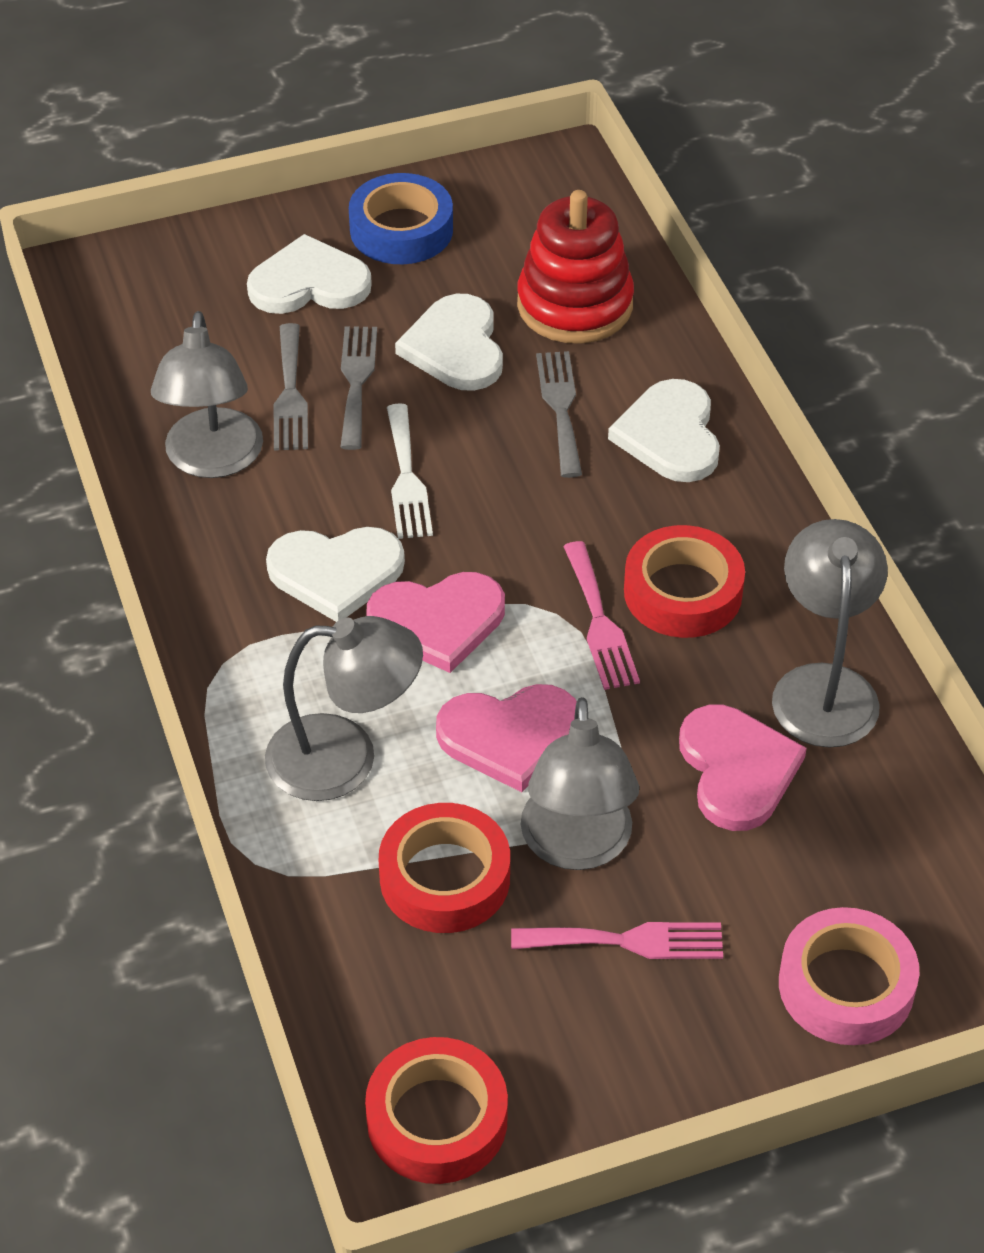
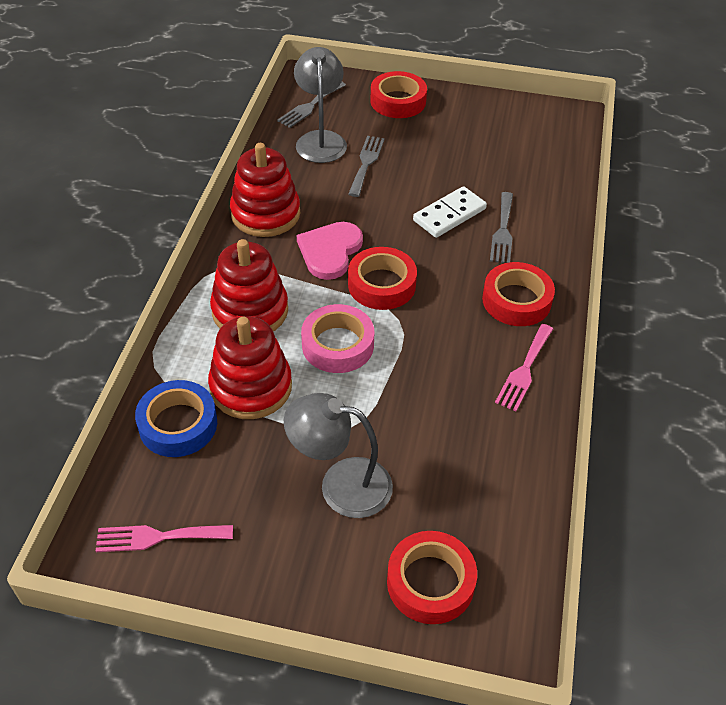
grey lamp: [151,311,263,478] [265,616,423,801] [521,697,639,870] [772,519,888,748] = 4 -> [284,393,393,518] [294,47,347,163] = 2
pink heart: [366,572,505,673] [436,684,577,792] [679,705,807,831] = 3 -> [297,222,363,280] = 1
red stacking toy: [517,190,634,344] = 1 -> [208,316,292,419] [210,239,288,332] [230,143,300,237] = 3
red tape: [365,1037,508,1184] [379,803,510,933] [624,525,745,638] = 3 -> [348,247,417,310] [370,71,427,118] [387,531,477,624] [482,262,555,326] = 4
white domino: none = 0 -> [413,186,487,238] = 1
white fork: [387,403,433,539] = 1 -> none = 0
white heart: [247,234,372,314] [266,527,405,622] [395,294,503,391] [608,379,720,482] = 4 -> none = 0

